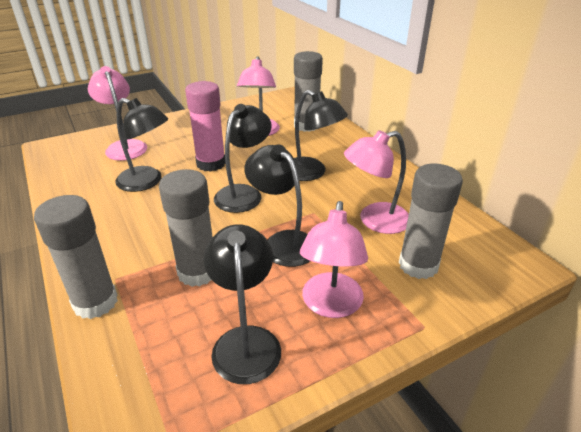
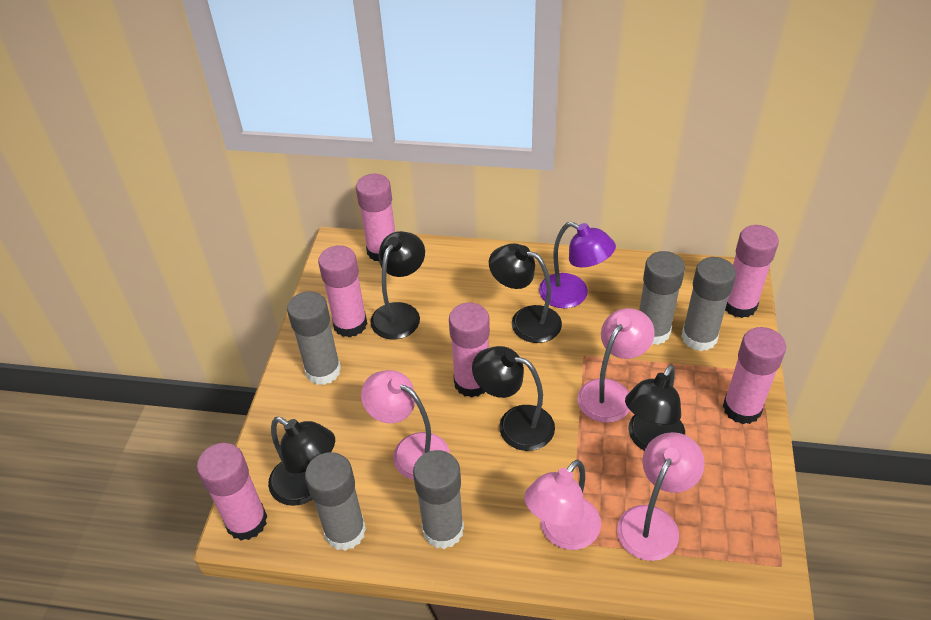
grey glue stick: [34,195,118,319] [159,169,213,287] [294,51,323,132] [399,164,463,279] = 4 -> [287,291,341,385] [305,452,366,551] [413,450,464,549] [639,251,685,345] [681,257,736,351] = 5
pink glue stick: [185,81,226,172] = 1 -> [197,443,267,540] [318,245,367,337] [356,174,395,262] [449,303,490,398] [723,327,786,424] [725,225,779,318] = 6
purple lamp: none = 0 -> [539,222,616,308] = 1

